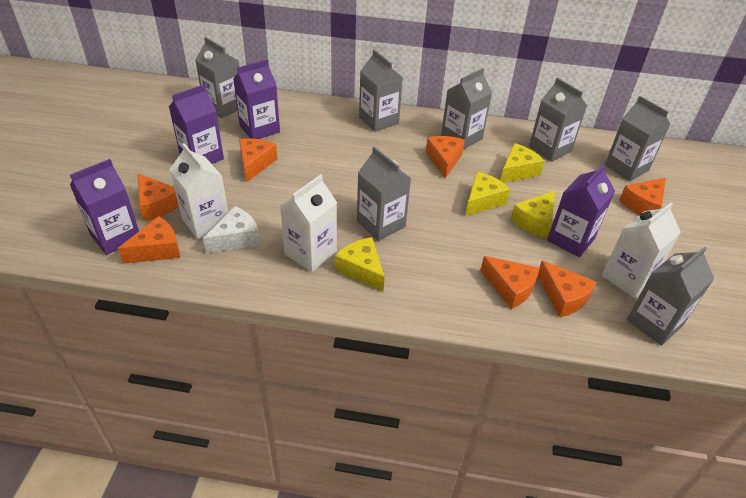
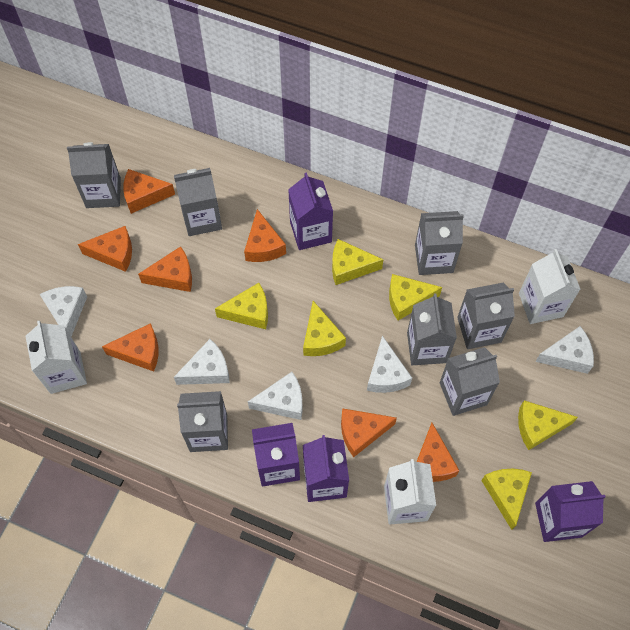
white cheese: [203,206,260,253] = 1 -> [40,286,87,336] [174,339,230,385] [248,372,303,420] [367,336,412,393] [535,326,594,374] = 5
yellow cheese: [335,237,385,292] [465,171,510,216] [500,143,545,183] [511,191,555,238] = 4 -> [215,283,268,329] [303,301,346,356] [332,239,384,285] [389,274,442,321] [481,469,532,530] [518,400,578,450] = 6

